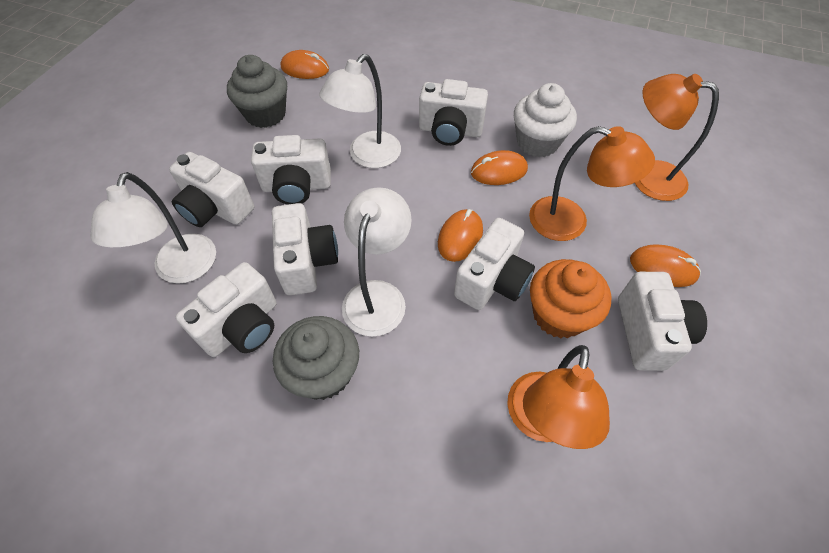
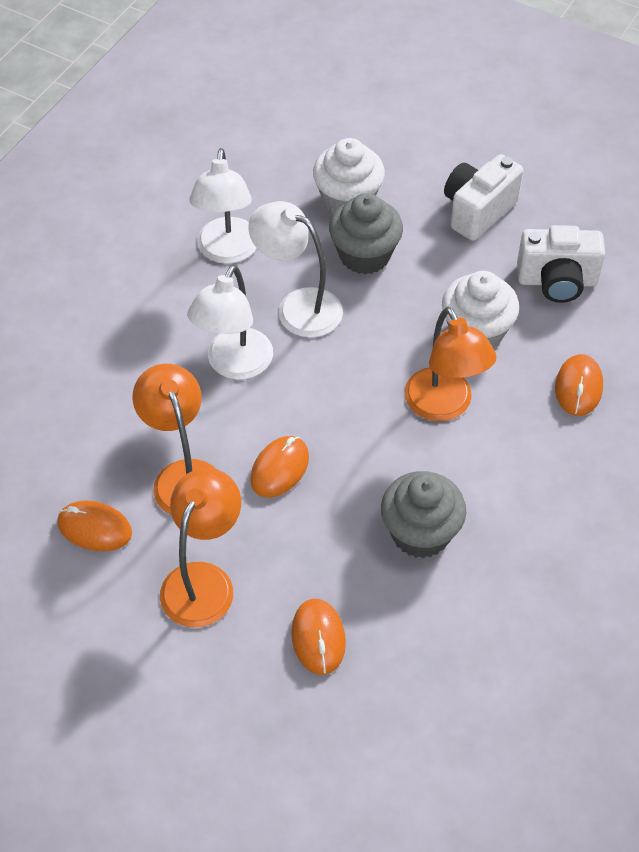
orange cupcake: [530,259,612,339] = 1 -> none = 0
white camera: [169,152,254,227] [176,262,277,357] [251,135,331,205] [272,203,338,296] [419,79,488,146] [454,218,535,310] [618,272,707,371] = 7 -> [444,154,523,241] [517,225,605,303] = 2
white cupcake: [514,83,577,157] = 1 -> [313,138,385,214] [442,271,519,348] = 2

